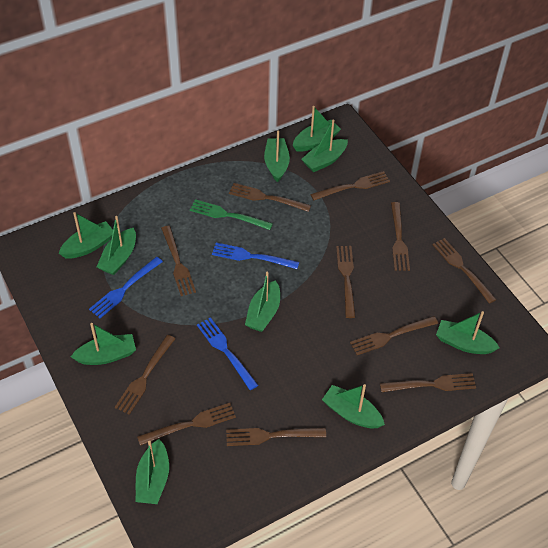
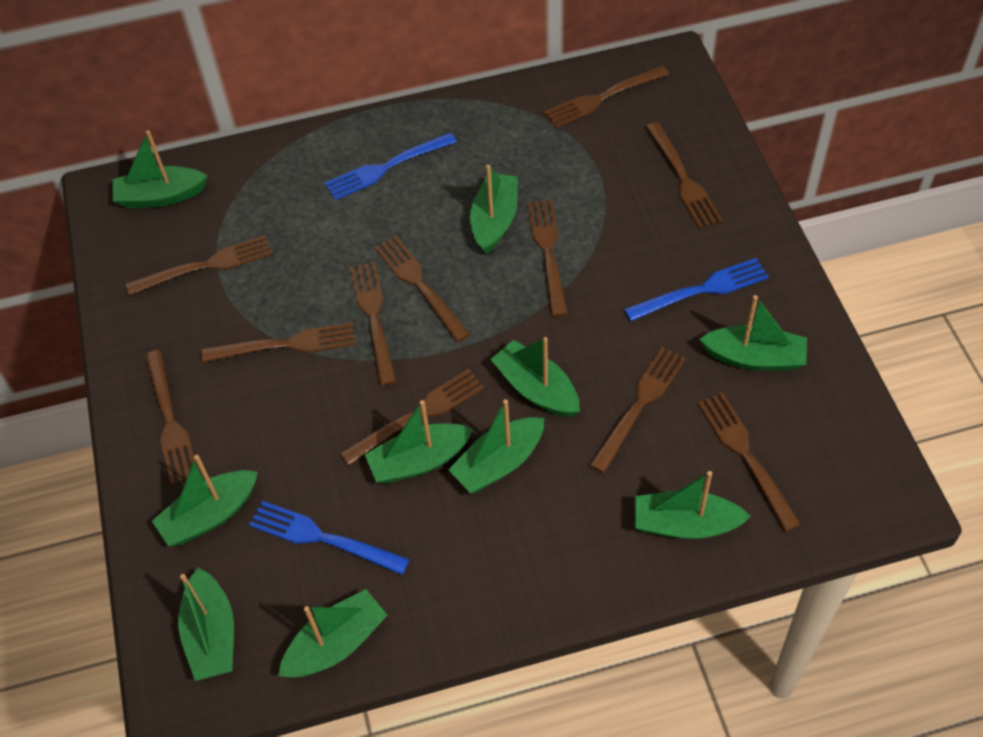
green fork: [190,199,273,230] = 1 -> none = 0

